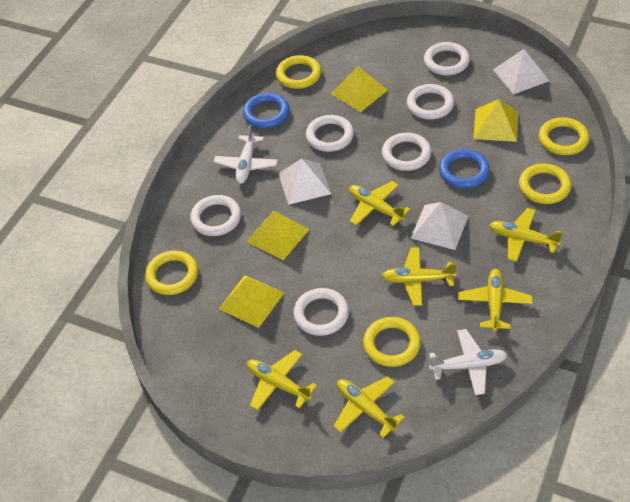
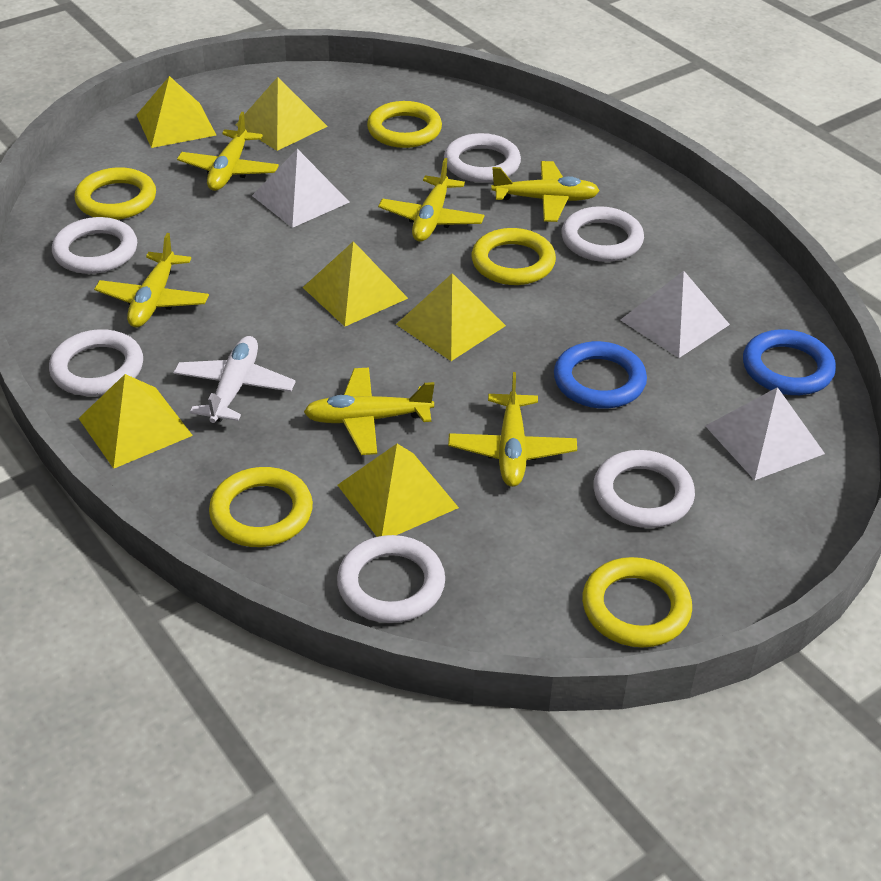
white plane: [214,125,278,184] [429,329,507,395] = 2 -> [173,336,296,423] = 1
yellow pyramid: [219,275,284,328] [246,211,310,260] [331,66,388,112] [473,99,518,142] = 4 -> [78,374,193,469] [137,76,217,148] [236,77,328,151] [302,241,408,327] [338,444,459,537] [396,273,506,361] = 6

